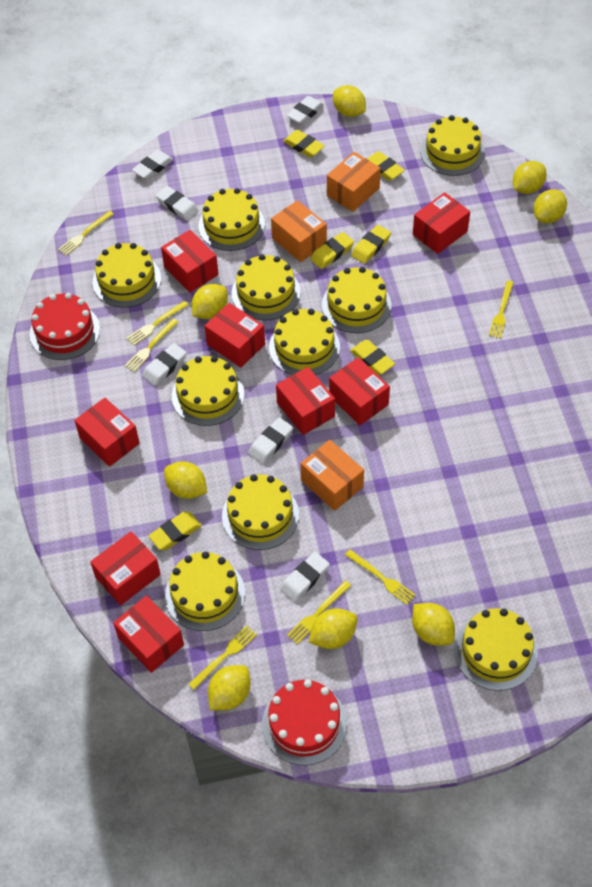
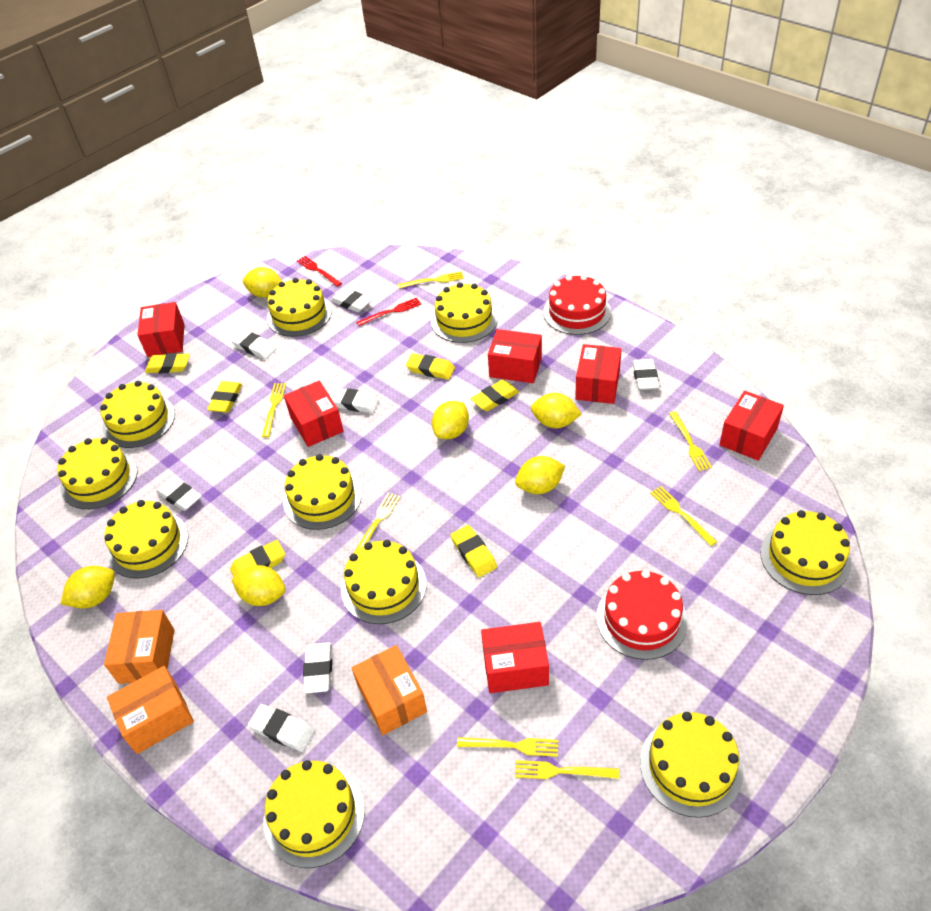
red box: [74,398,140,467] [90,531,161,605] [113,595,184,673] [161,230,219,293] [205,303,265,368] [276,367,335,435] [329,357,390,425] [413,192,470,254] = 8 -> [138,302,185,357] [284,381,344,447] [481,622,549,693] [488,329,542,383] [575,344,622,404] [719,391,784,461] = 6
red fork: none = 0 -> [297,256,342,287] [356,298,421,326] = 2
white eraser: [132,150,173,180] [142,343,187,386] [156,186,199,221] [248,418,294,464] [280,552,330,602] [287,96,324,124] = 6 -> [156,477,202,511] [231,330,276,359] [248,704,315,752] [303,642,332,694] [330,288,372,312] [330,388,379,413] [632,359,659,390] = 7
yellow lemon: [164,462,207,499] [192,284,228,319] [208,665,250,710] [308,609,357,649] [333,85,366,117] [412,603,455,645] [513,161,547,194] [534,189,567,223] = 8 -> [61,566,115,608] [232,565,286,606] [243,267,283,298] [432,401,469,439] [515,456,565,494] [531,393,581,428] = 6

